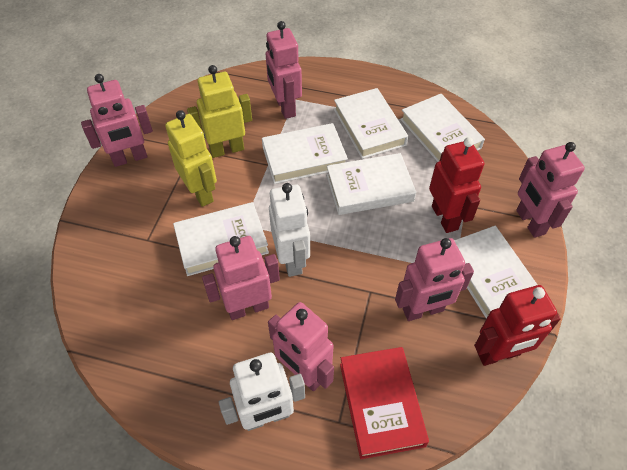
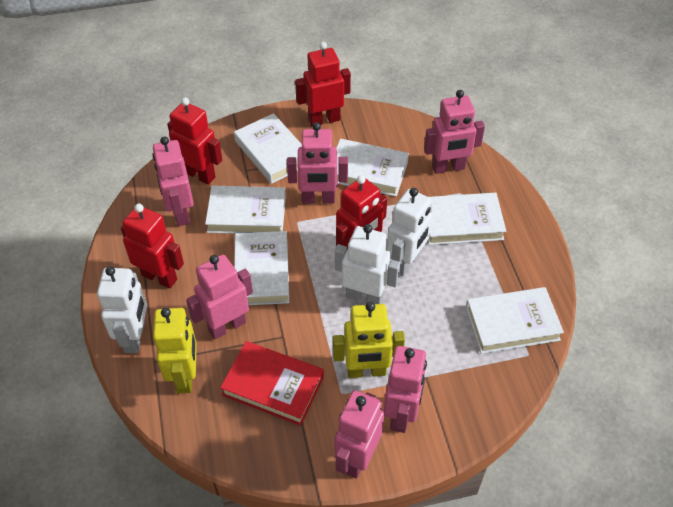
red robot: [429,137,484,233] [474,285,561,366] = 2 -> [121,204,184,289] [167,97,222,185] [295,42,351,127] [336,175,387,249] = 4
white robot: [219,353,305,431] [269,183,310,277] = 2 -> [97,266,147,353] [335,224,400,304] [387,188,432,276] = 3

